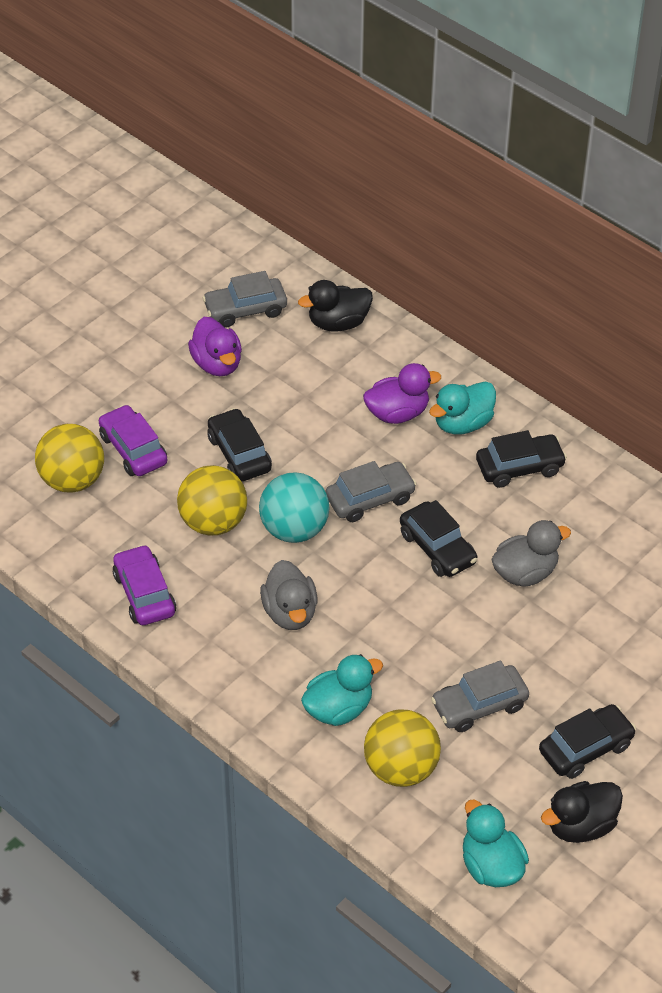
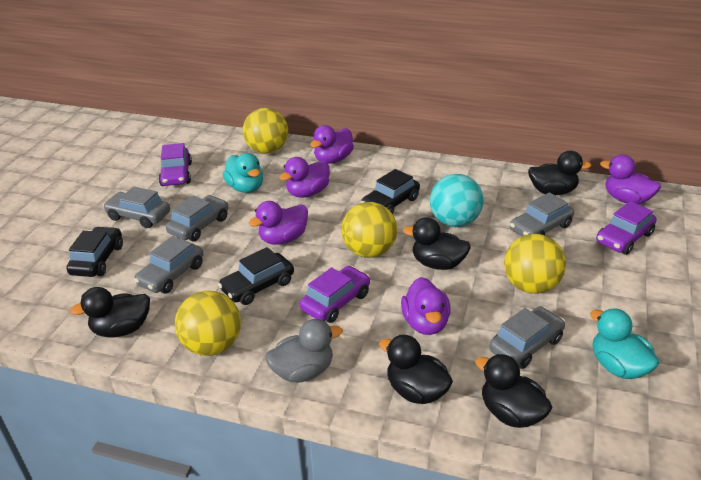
black car: [208,408,272,481] [400,500,477,577] [476,430,567,488] [539,704,636,779] = 4 -> [66,226,123,277] [218,247,294,305] [361,169,420,214] = 3
black duck: [298,280,373,332] [541,781,623,843] = 2 -> [70,287,150,338] [379,335,453,404] [403,217,471,270] [475,354,552,428] [528,151,591,195] = 5
grey car: [202,271,287,328] [325,461,417,522] [431,661,529,732] = 3 -> [103,186,170,228] [134,236,203,294] [166,195,228,241] [489,306,565,369] [510,192,574,236] = 5
grey duck: [260,560,318,630] [491,520,571,586] = 2 -> [265,319,343,382] = 1
purple car: [99,405,167,476] [113,544,176,625] = 2 -> [159,143,192,186] [300,266,370,323] [596,201,657,255] = 3
purple duck: [188,317,242,376] [363,363,441,424] = 2 -> [249,201,308,245] [279,157,330,197] [310,125,354,164] [401,277,451,335] [600,155,661,204] = 5
turquoise duck: [301,654,383,726] [429,381,496,435] [463,799,529,887] = 3 -> [223,153,263,193] [590,308,659,379] = 2
yellow ball: [35,424,104,493] [177,465,247,536] [364,709,441,787] = 3 -> [175,291,241,356] [243,108,288,154] [341,202,397,258] [504,234,566,294] = 4

